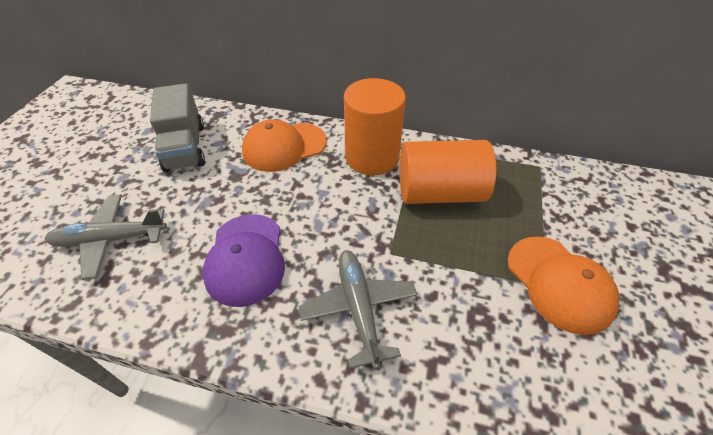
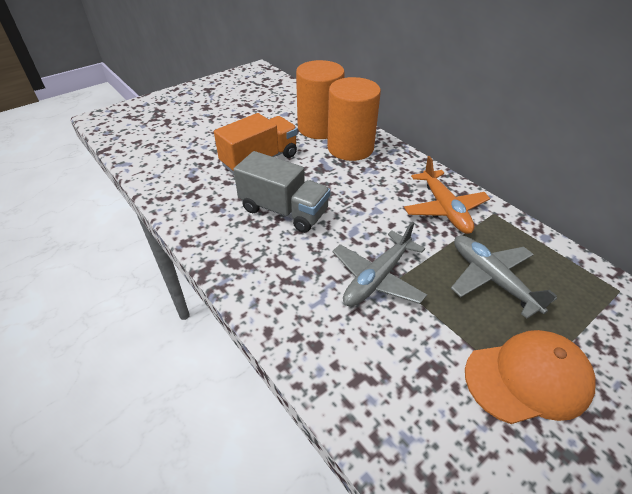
orange cap: [242,120,326,172] [508,237,619,335] = 2 -> [465,330,595,424] = 1
orange plane: none = 0 -> [404,156,490,234] = 1
orange truck: none = 0 -> [214,113,298,174] = 1
purple cap: [203,214,285,307] = 1 -> none = 0

